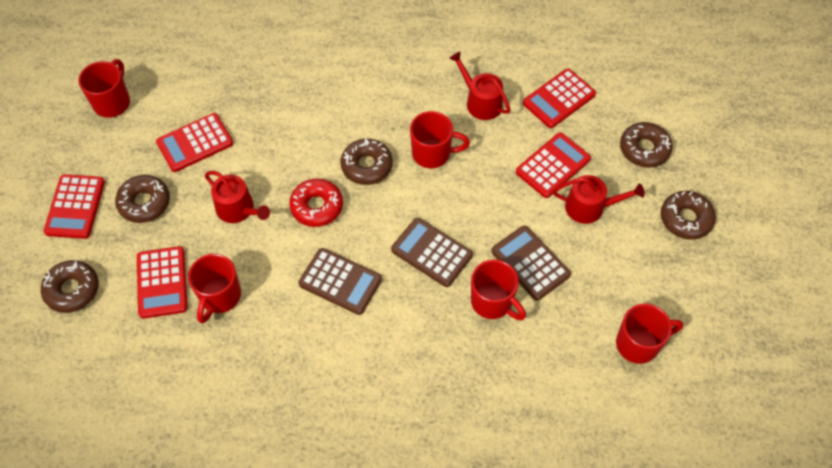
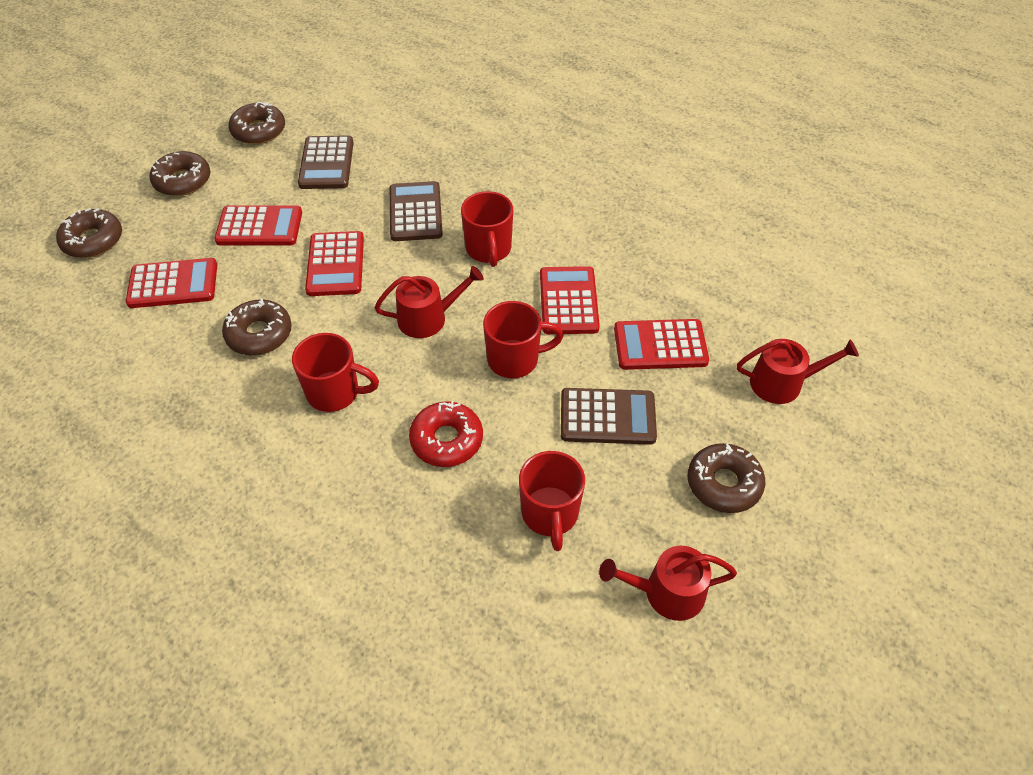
red mug: [78,59,130,118] [188,254,241,324] [410,111,470,168] [471,260,526,320] [616,304,683,364] = 5 -> [292,333,379,412] [461,191,513,267] [483,301,564,378] [519,451,585,551] = 4

